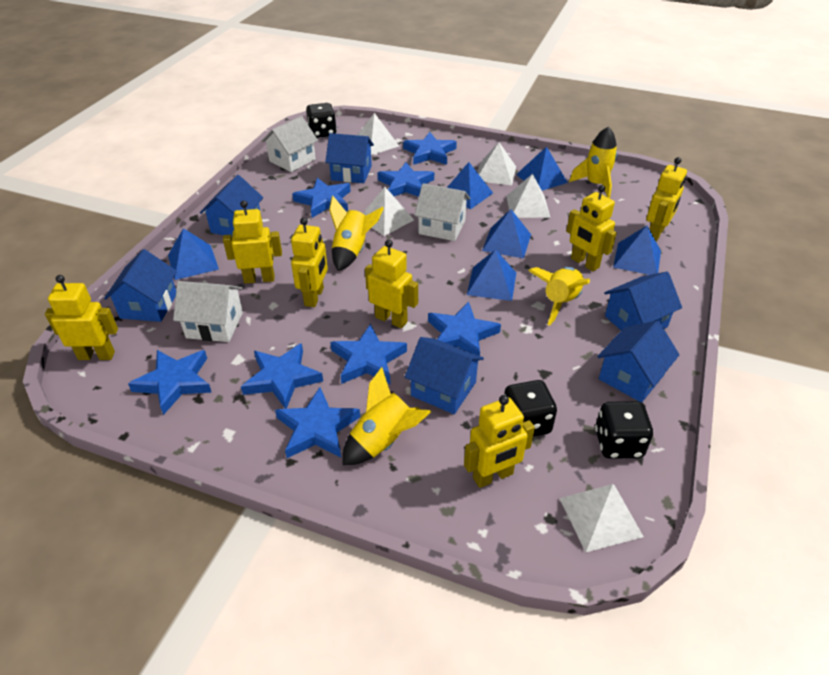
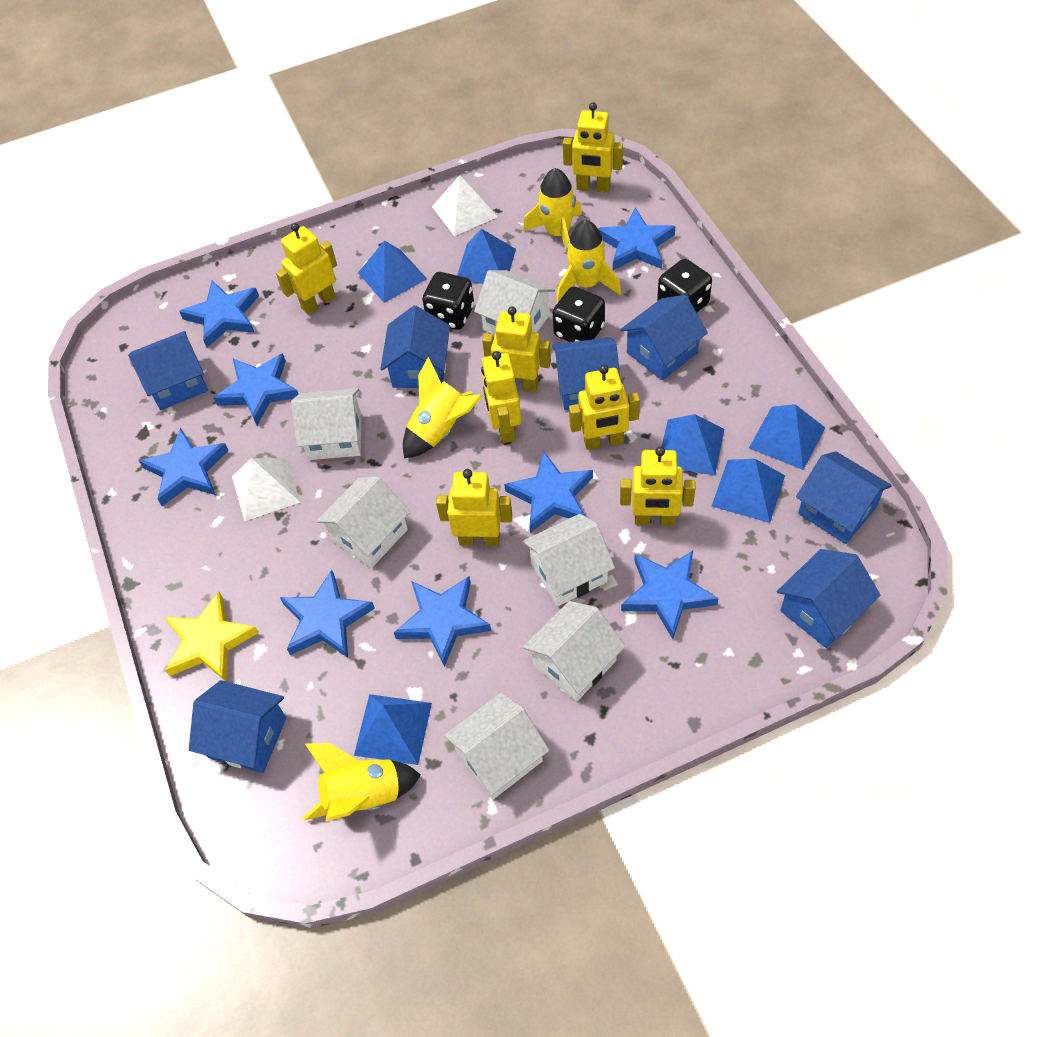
blue house: [104,249,177,322] [200,175,263,236] [325,133,374,183] [405,337,484,414] [597,320,680,402] [604,272,682,330] = 6 -> [128,331,208,410] [189,680,286,773] [380,306,450,388] [552,337,620,410] [620,295,708,380] [777,549,880,648] [796,451,892,544] = 7
white house: [173,281,243,342] [262,116,318,172] [415,183,470,241] = 3 -> [291,388,361,460] [316,477,410,568] [444,693,549,799] [474,270,555,335] [522,514,615,606] [523,601,626,702] = 6
white pyramid: [358,113,399,155] [363,187,414,236] [478,142,516,185] [506,174,550,218] [559,484,644,552] = 5 -> [232,458,300,521] [432,175,498,236] = 2
yellow star: none = 0 -> [165,592,259,682] = 1

